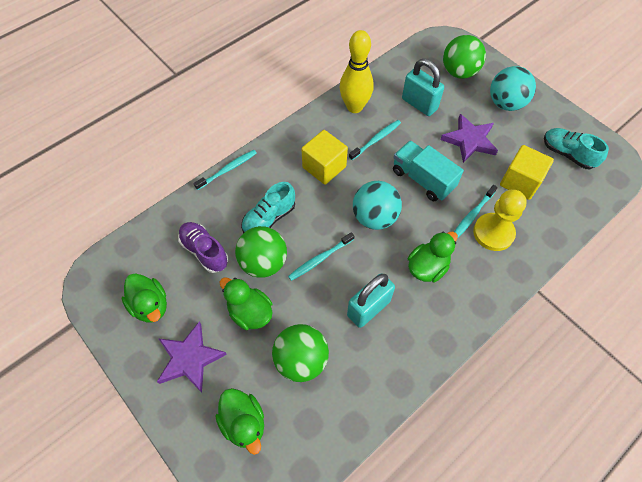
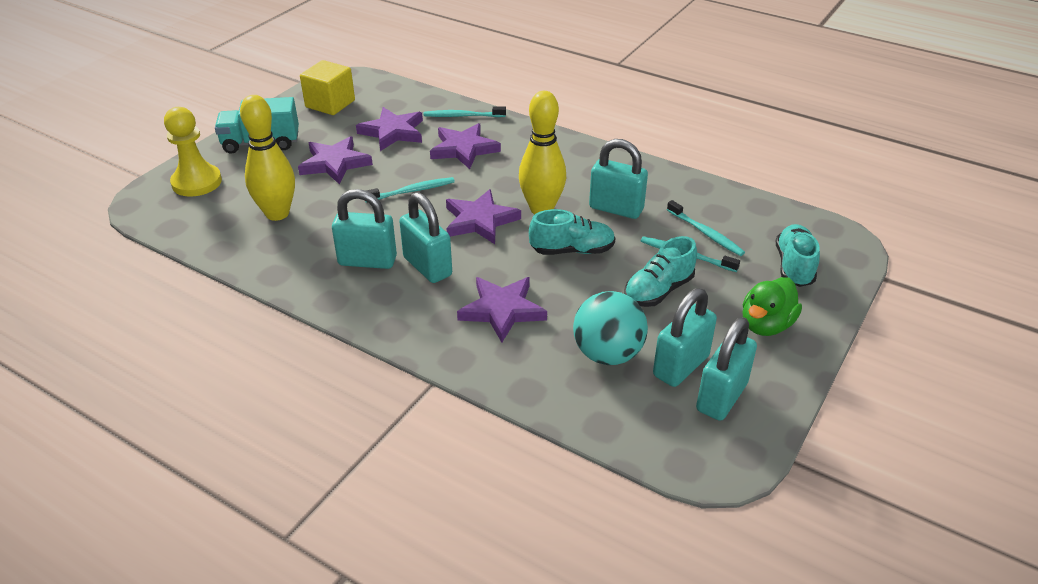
green ball: [235,226,287,278] [272,324,329,382] [443,35,486,79] = 3 -> none = 0
green duck: [121,273,167,323] [215,388,264,455] [220,277,273,330] [408,231,458,282] = 4 -> [742,277,802,336] = 1
purple shoe: [178,222,228,273] = 1 -> none = 0
purple star: [157,322,227,393] [440,114,498,163] = 2 -> [298,136,373,184] [356,107,423,151] [430,123,501,169] [446,189,521,244] [457,277,547,343] = 5
turquoise ball: [353,181,402,230] [490,66,536,111] = 2 -> [573,291,648,365] = 1
turquoise padlock: [347,273,395,328] [402,59,444,116] = 2 -> [332,189,397,269] [399,192,452,283] [589,139,648,219] [653,288,717,387] [696,317,757,421] = 5
turquoise shoe: [241,182,295,233] [544,128,609,169] = 2 -> [529,209,615,255] [624,236,697,307] [776,224,820,287] = 3
yellow bowling pin: [340,30,374,113] = 1 -> [240,95,295,221] [519,91,566,214] = 2
yellow cube: [301,130,348,185] [500,145,554,200] = 2 -> [300,60,355,115] = 1

